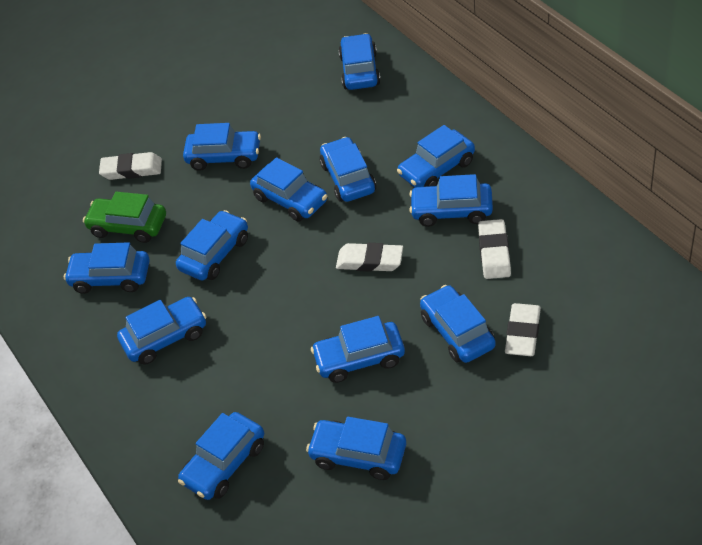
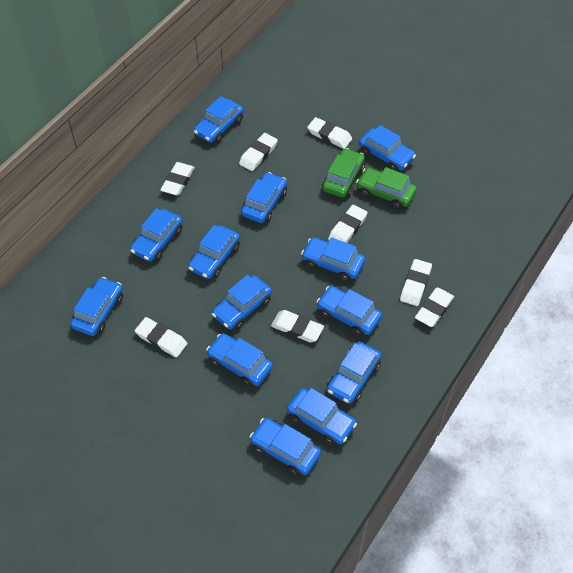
green car: [83,192,166,243] = 1 -> [322,148,365,198] [356,167,417,209] = 2
white eraser: [99,152,162,180] [336,243,403,272] [478,219,511,279] [505,303,541,356] = 4 -> [135,317,187,357] [160,162,195,195] [239,133,278,171] [271,310,324,342] [307,117,352,149] [328,205,368,243] [400,259,432,306] [415,288,454,327] = 8

